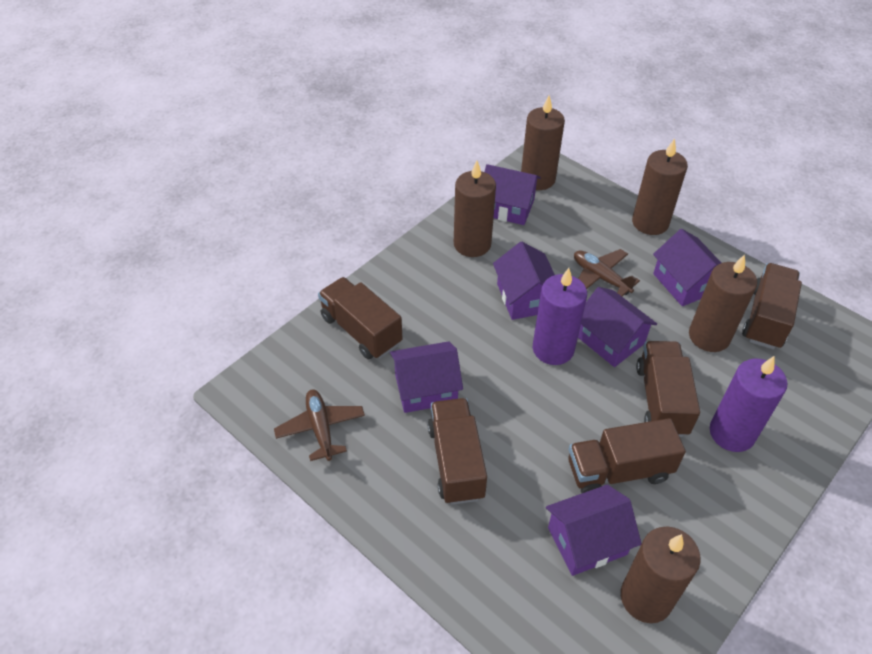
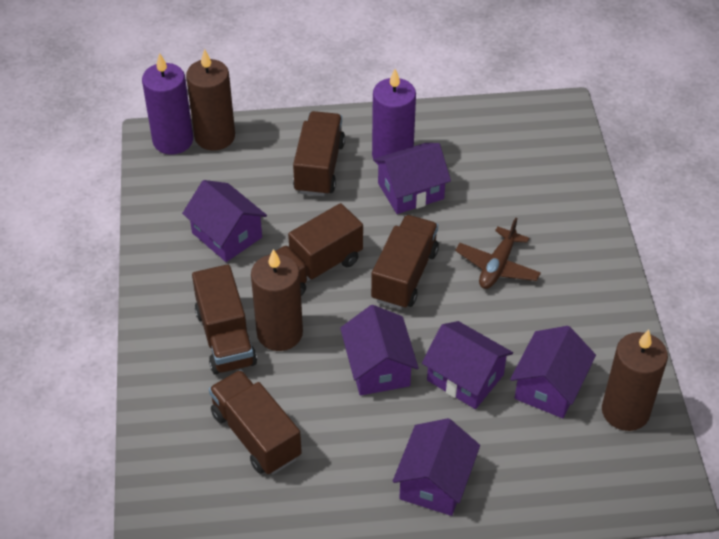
brown candle: [454,161,496,257] [521,96,565,190] [621,526,701,623] [632,138,688,235] [689,254,757,352] = 5 -> [186,49,235,150] [251,249,303,351] [602,330,668,431] = 3
brown plane: [274,389,365,461] [574,249,640,296] = 2 -> [455,217,541,289] = 1

